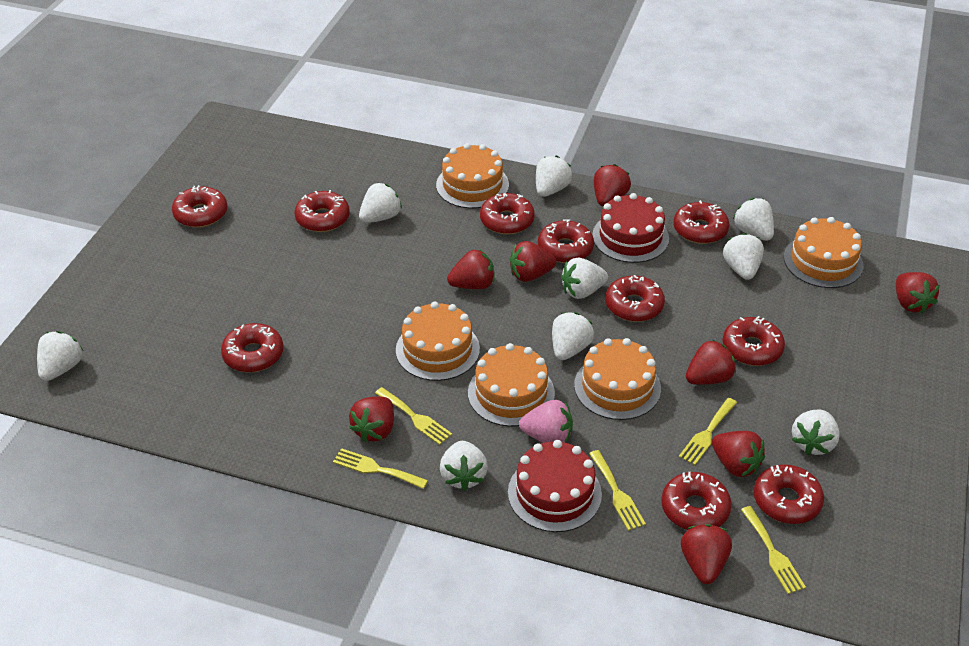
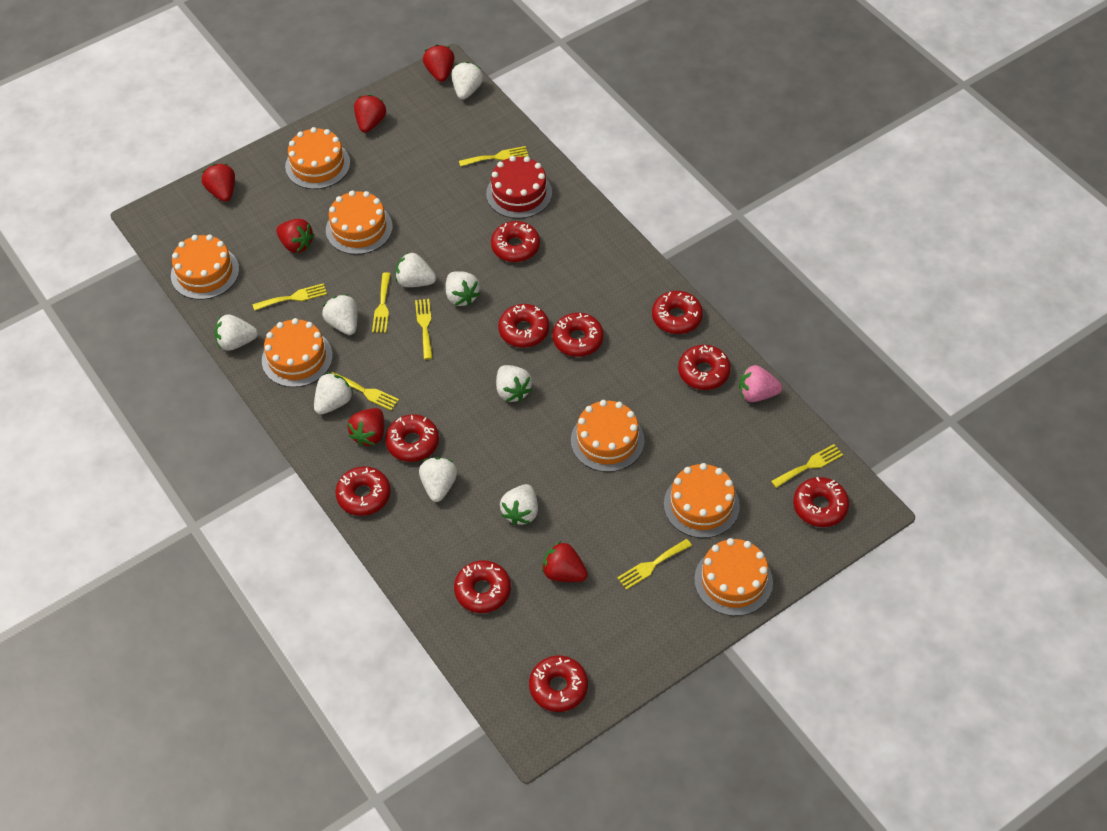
orange cake: [396,301,480,381] [436,143,509,209] [468,343,555,427] [574,338,661,420] [784,217,863,288] = 5 -> [171,234,239,300] [262,318,333,387] [285,127,350,189] [326,190,393,255] [571,400,645,472] [664,463,740,538] [694,538,773,616] = 7
red cake: [508,440,602,532] [592,193,669,263] = 2 -> [486,156,552,219] = 1
red strawberry: [349,396,394,442] [447,250,494,289] [510,241,556,282] [594,164,631,206] [681,524,732,584] [686,340,736,385] [712,431,765,477] [896,272,940,314] = 8 -> [202,164,235,202] [276,219,314,253] [347,408,384,447] [354,95,386,133] [423,45,455,82] [542,541,588,582] = 6
yellow fork: [333,448,428,489] [375,387,452,445] [589,450,646,531] [679,398,737,465] [741,506,806,594] = 5 -> [252,283,327,311] [332,372,399,411] [372,272,391,333] [415,299,433,359] [459,146,528,167] [617,539,692,590] [771,444,843,488] = 7

